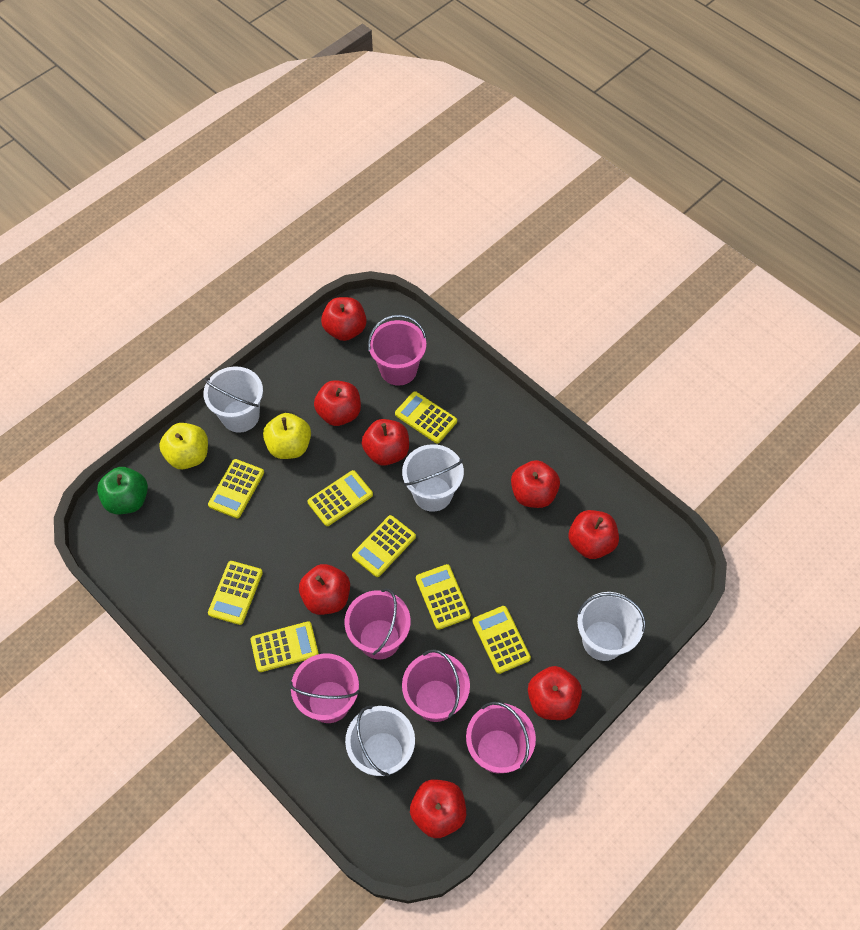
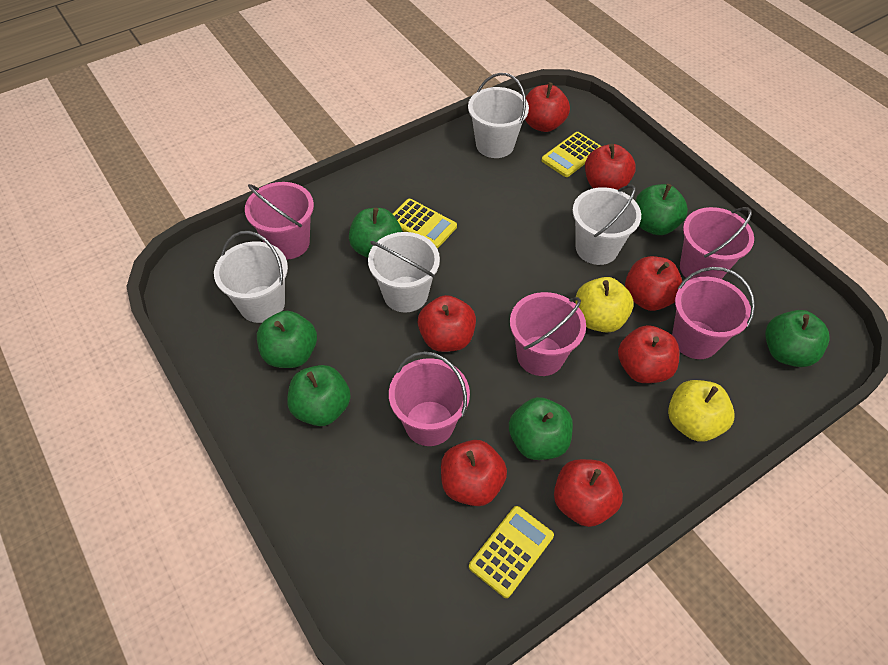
green apple: [97,467,148,514] = 1 -> [257,311,317,368] [287,365,351,426] [349,208,402,258] [509,397,573,460] [636,184,688,235] [765,310,830,367] = 6
red apple: [299,564,350,615] [314,380,361,426] [321,297,367,341] [362,419,409,466] [410,779,466,838] [511,460,560,508] [528,666,582,720] [569,510,619,559] = 8 -> [418,295,476,352] [441,440,507,506] [525,82,570,132] [554,459,623,527] [585,144,636,190] [618,325,679,383] [625,256,682,311] = 7
yellow calculator: [208,459,264,518] [208,561,263,625] [251,621,319,672] [307,470,373,526] [352,515,416,577] [395,391,457,443] [416,564,470,630] [473,606,531,674] = 8 -> [393,199,457,248] [469,506,554,598] [541,132,601,177] = 3

